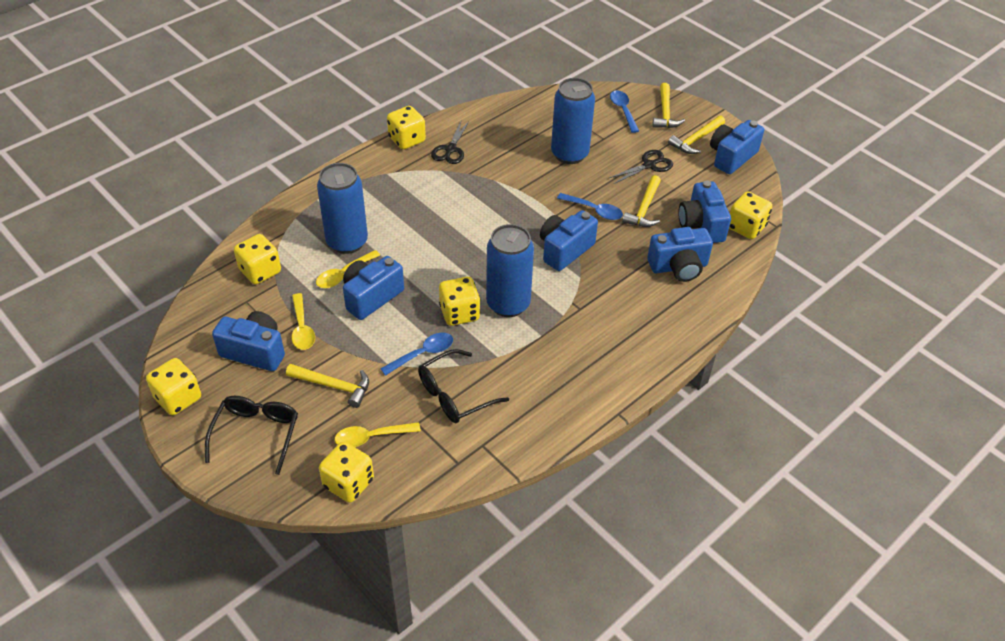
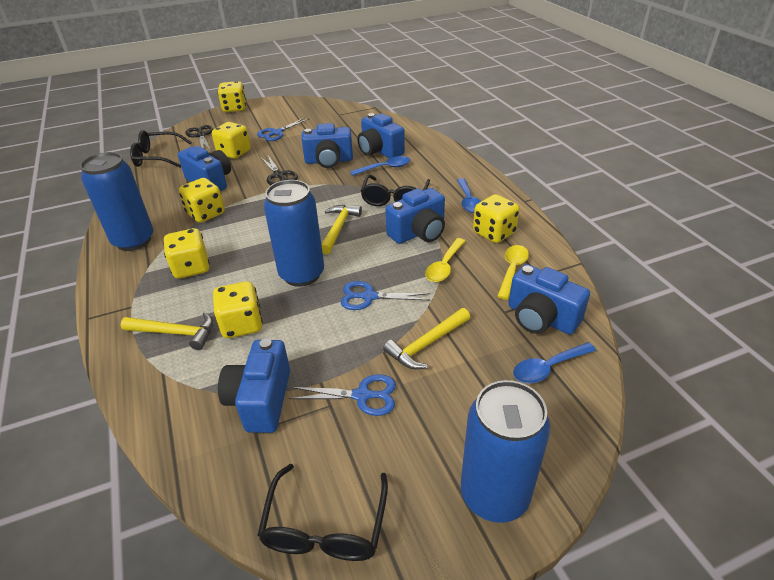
black glasses: [205,396,298,475] [418,349,509,423] = 2 -> [130,130,192,168] [258,464,388,561] [361,175,430,206] = 3
blue scissors: none = 0 -> [257,117,309,141] [289,374,396,416] [341,281,430,310] = 3
yellow hammer: [286,364,369,408] [622,175,661,227] [652,83,685,128] [668,115,725,154] = 4 -> [121,312,213,350] [321,205,362,254] [383,308,470,369] = 3
yellow spoon: [292,293,315,350] [316,250,380,288] [334,422,421,447] = 3 -> [425,238,465,282] [497,245,529,300] = 2

